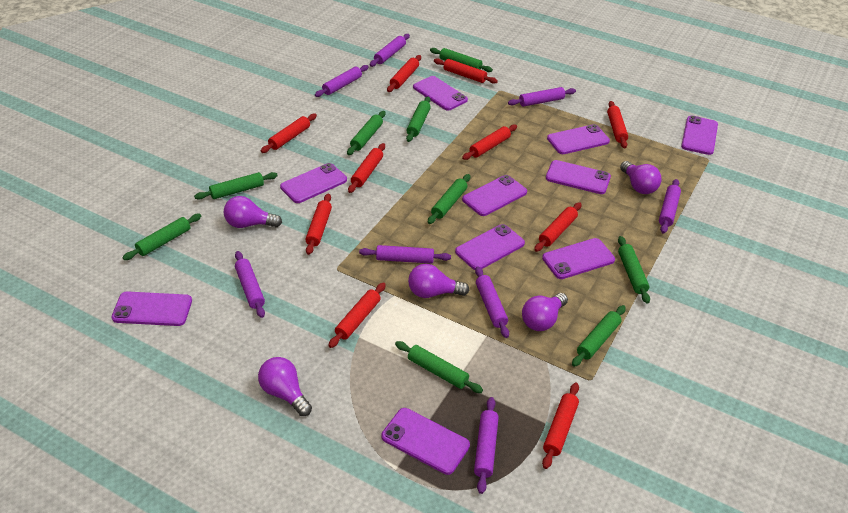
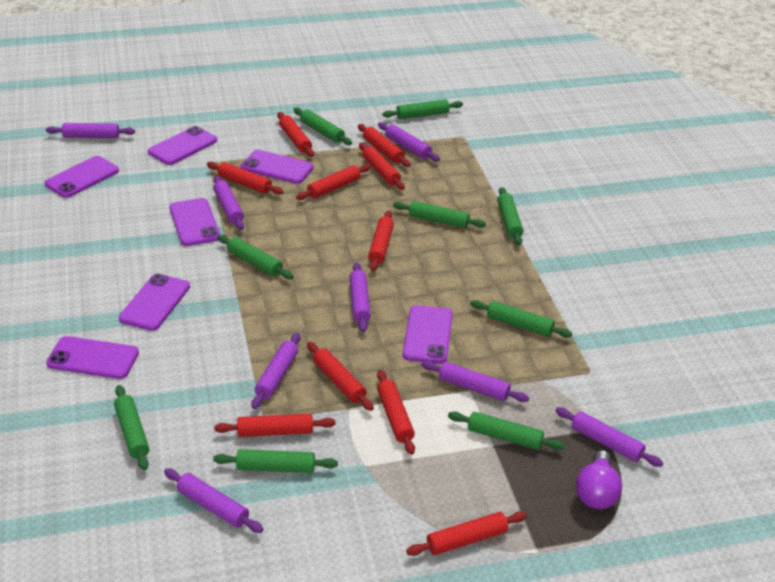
purple light bulb: [224,196,282,228] [258,357,312,416] [408,264,469,298] [522,293,568,331] [620,161,661,194] = 5 -> [576,450,622,509] = 1
purple phone: [111,291,192,326] [280,163,347,203] [382,408,470,475] [413,76,468,110] [455,224,525,270] [462,175,527,216] [542,238,615,279] [546,160,611,194] [547,124,610,154] [681,116,718,155] = 10 -> [45,156,119,198] [46,336,139,379] [119,274,190,331] [148,126,217,165] [170,198,220,246] [241,150,314,184] [403,305,453,364] = 7

